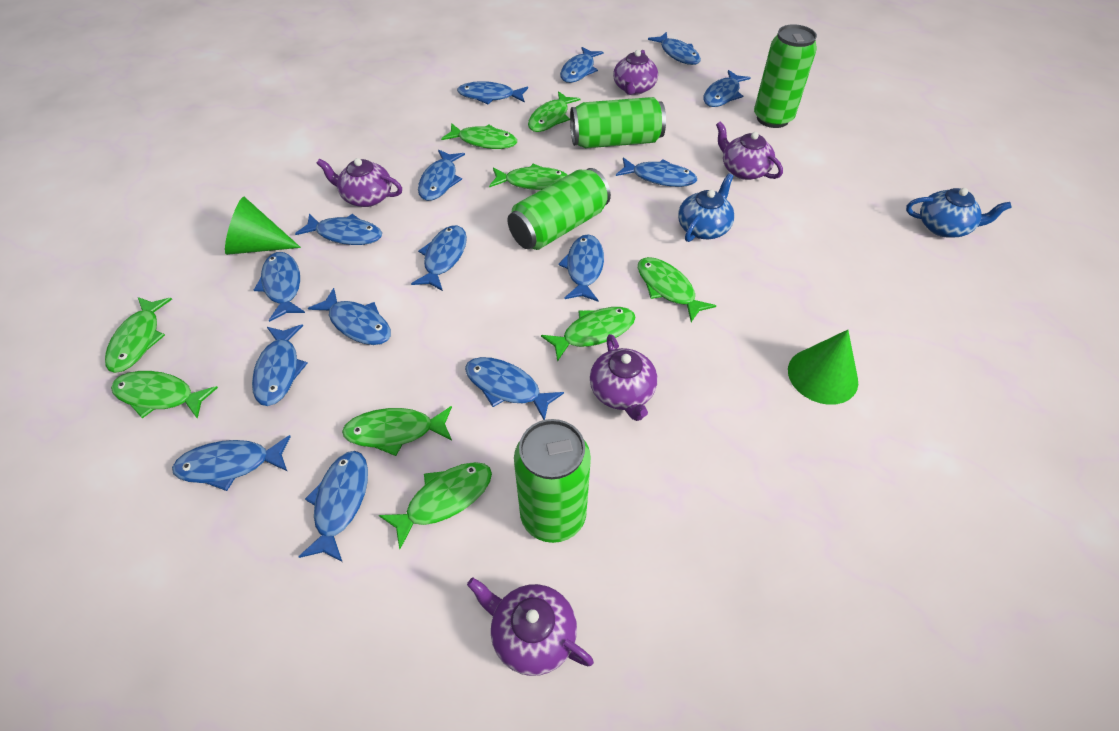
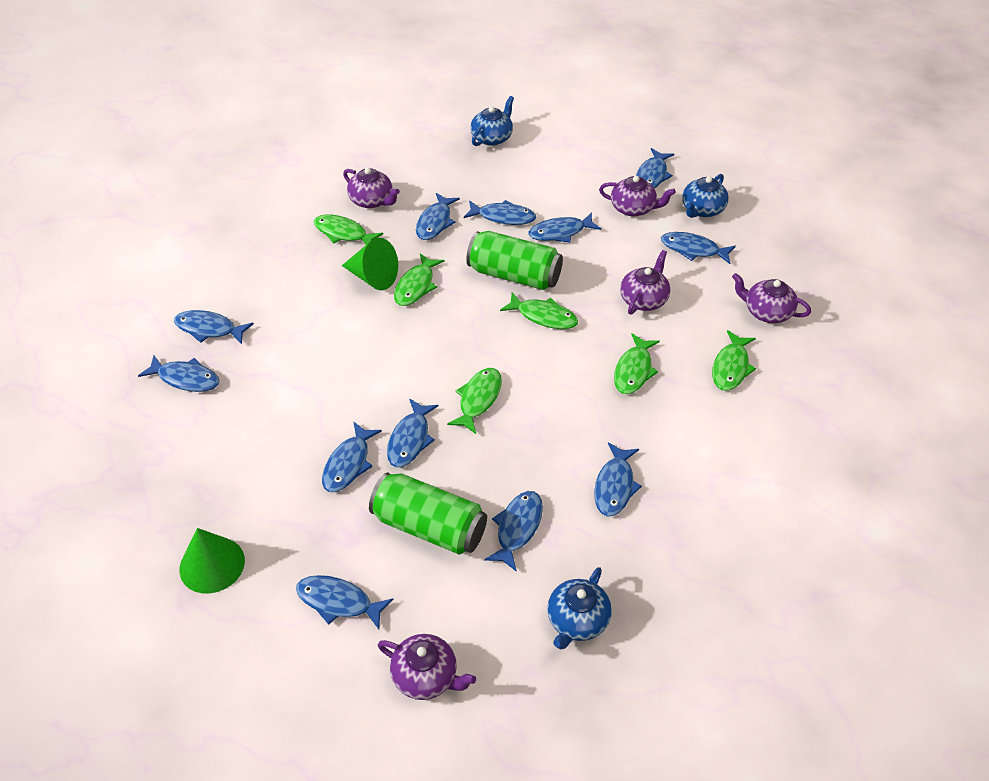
blue fish: [172,435,291,491] [252,324,308,406] [254,252,305,322] [295,214,382,245] [298,451,368,562] [308,288,391,345] [411,225,467,291] [418,149,465,201] [457,81,528,104] [465,357,564,420] [558,234,604,302] [560,47,603,83] [616,157,697,187] [648,32,701,65] [703,70,751,107] = 15 -> [138,355,220,392] [174,310,254,344] [296,575,394,629] [322,421,382,492] [387,399,439,467] [416,193,460,240] [464,200,536,225] [484,491,543,572] [528,212,601,243] [594,442,642,516] [636,148,674,189] [661,232,736,264] = 12
blue teapot: [678,173,735,242] [906,188,1012,238] = 2 -> [470,96,514,146] [547,567,612,649] [682,174,729,218] = 3
green can: [507,168,611,250] [514,419,591,543] [570,97,666,148] [754,24,817,128] = 4 -> [369,473,487,555] [466,231,563,290] = 2
green fish: [105,297,172,373] [111,371,218,419] [342,406,452,456] [379,462,492,549] [441,123,517,149] [489,164,568,190] [528,91,580,132] [541,307,636,362] [638,257,716,322] = 9 -> [314,215,383,245] [394,253,444,306] [447,368,502,434] [500,292,578,329] [614,333,660,394] [712,330,756,391] = 6

